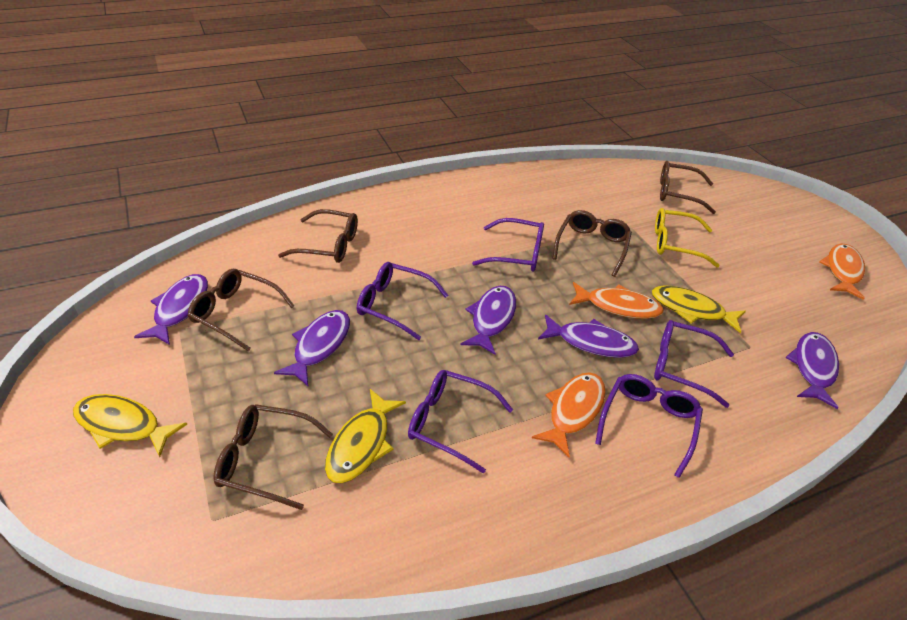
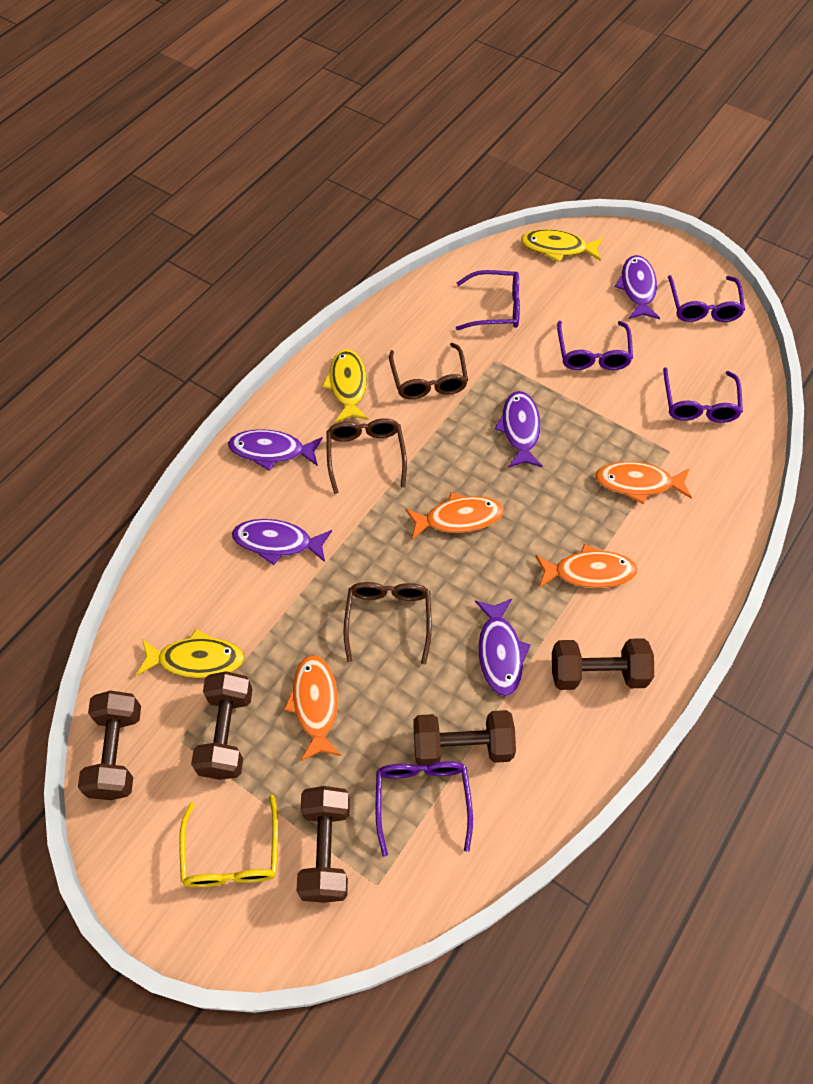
brown dumbbell: none = 0 -> [78,690,141,800] [191,671,252,780] [297,786,350,903] [413,710,516,765] [552,638,654,690] = 5
brown glasses: [188,269,294,351] [214,404,333,510] [278,209,358,263] [552,210,632,277] [660,161,716,214] = 5 -> [327,418,407,494] [344,582,432,664] [389,343,468,399] = 3
orange fish: [532,372,606,458] [569,282,664,319] [820,244,865,300] = 3 -> [284,655,341,761] [406,492,504,540] [536,544,638,588] [595,462,692,505] = 4

